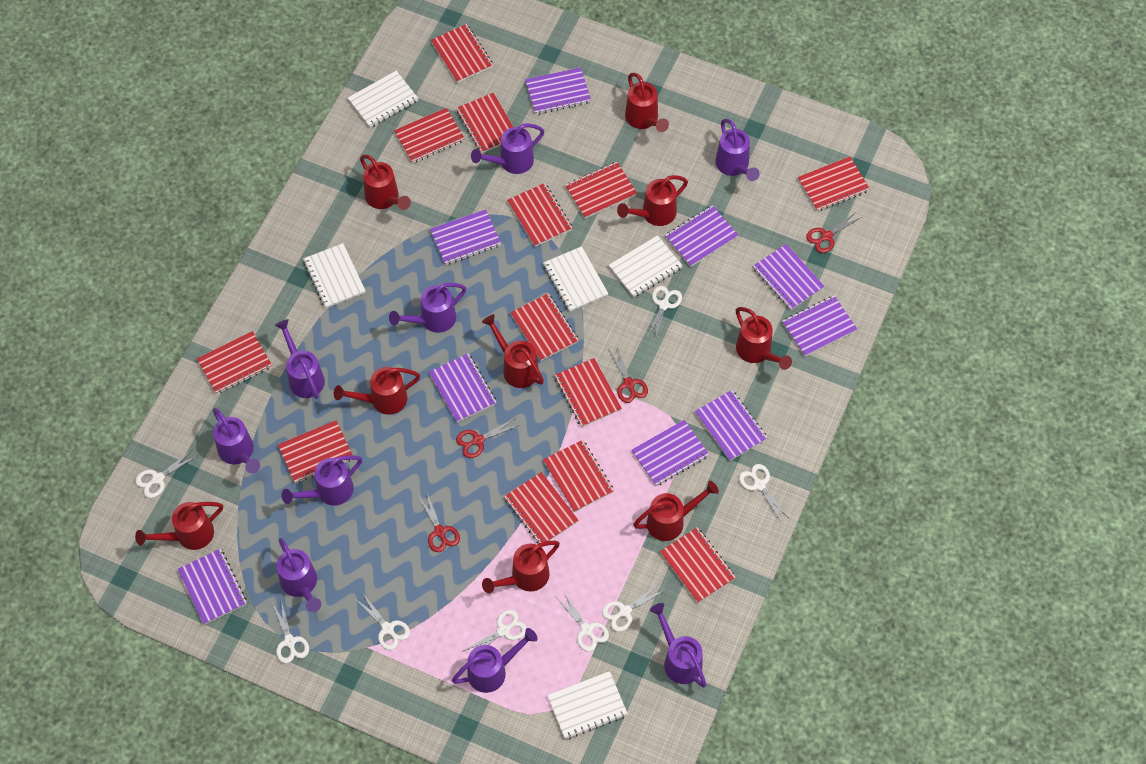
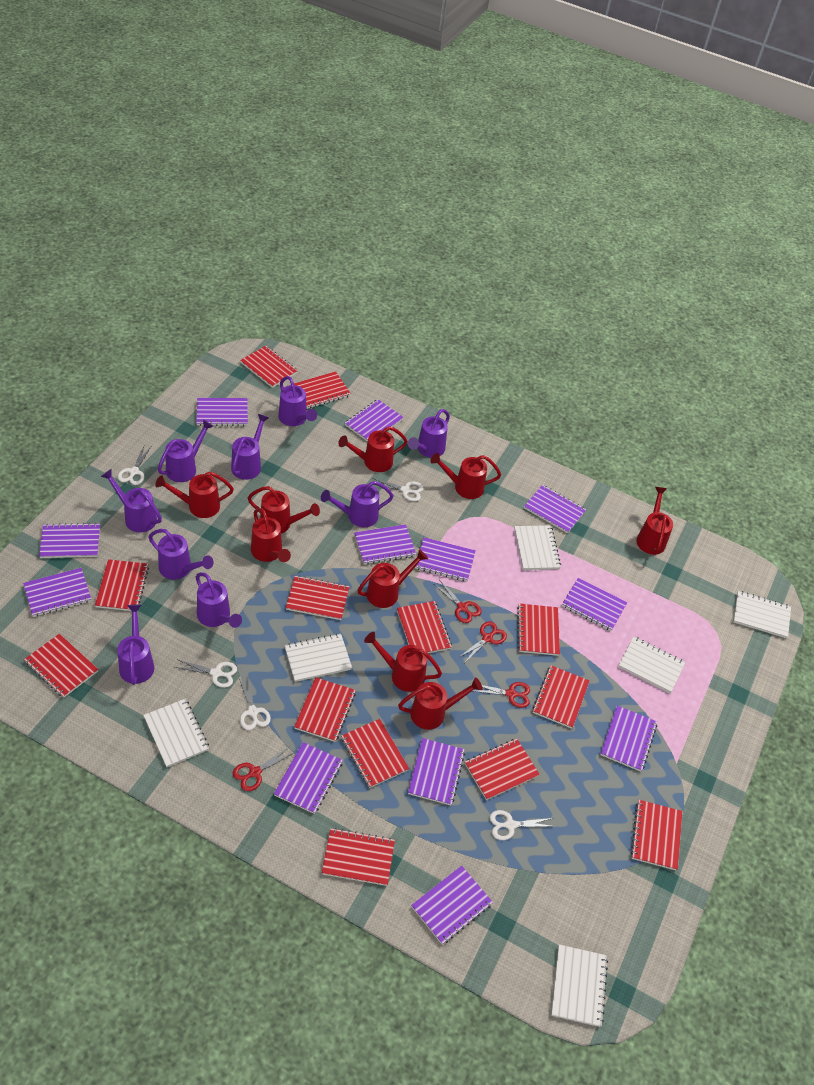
purple notebook: [178,549,247,625] [429,353,497,422] [430,209,501,265] [525,67,591,114] [632,420,709,486] [665,205,738,267] [695,390,767,461] [753,244,825,310] [782,295,857,356] = 9 -> [23,568,91,617] [39,523,100,558] [196,398,248,426] [274,742,343,814] [345,399,404,442] [354,524,416,564] [408,738,465,805] [411,865,493,945] [415,537,476,582] [524,485,586,533] [562,578,627,631] [600,705,657,772] = 12
white notebook: [303,243,366,308] [348,71,419,128] [543,246,609,312] [547,671,628,740] [609,235,683,297] = 5 -> [143,699,209,767] [284,633,352,682] [514,525,561,570] [551,945,608,1027] [618,636,686,693] [733,591,791,638] = 6
white scissors: [135,449,197,498] [272,600,309,663] [356,594,410,650] [462,610,527,652] [557,593,609,652] [602,583,665,632] [647,286,682,342] [739,464,789,521] = 8 -> [118,446,151,485] [174,660,237,688] [239,676,271,730] [372,478,424,501] [490,810,555,840] = 5

